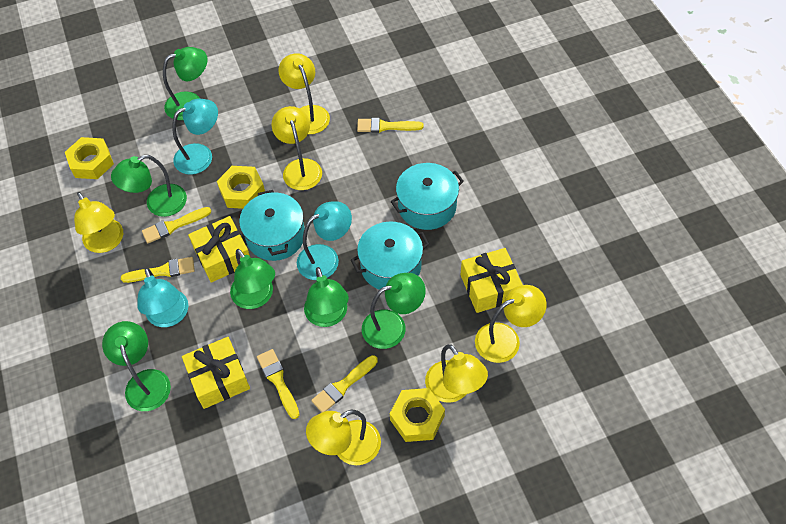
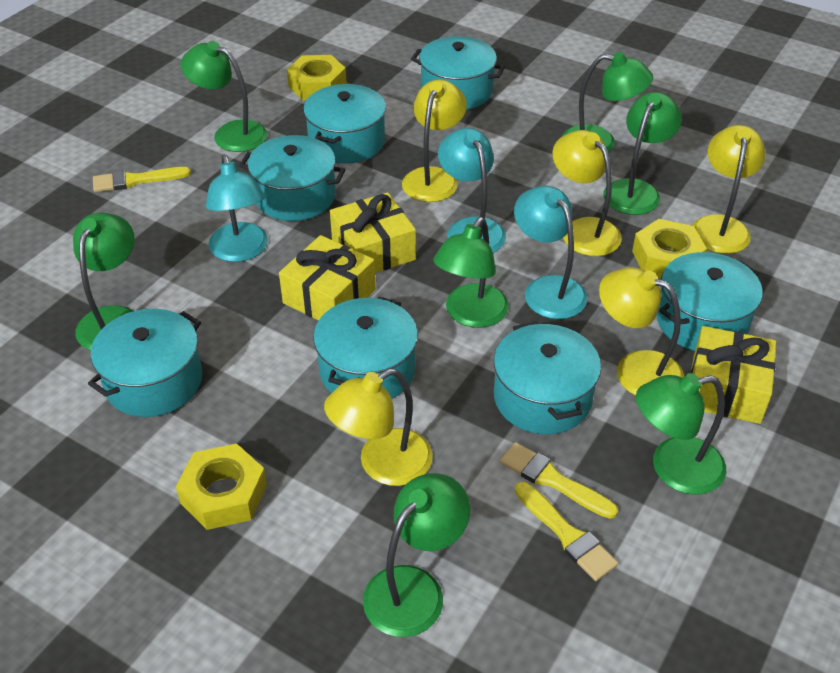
green lamp: [102,321,171,411] [111,155,187,217] [163,47,208,120] [230,249,275,309] [304,267,349,327] [362,273,426,349] = 6 -> [73,213,135,350] [181,41,267,152] [363,473,470,637] [433,217,509,328] [562,52,653,152] [603,92,682,215] [636,373,726,495] = 7
turquoise pot: [239,190,305,261] [351,221,429,290] [391,163,464,230] = 3 -> [88,309,202,417] [239,135,346,221] [303,84,386,164] [313,297,418,399] [411,36,505,110] [494,322,601,434] [656,252,763,351] = 7
yellow brush: [121,257,195,283] [142,207,211,244] [257,349,300,419] [311,355,378,412] [357,118,424,133] = 5 -> [93,167,191,192] [500,442,618,519] [515,482,618,581] = 3
yellow lamp: [74,192,123,253] [271,106,322,190] [278,53,330,134] [306,410,381,465] [425,344,488,403] [475,285,547,363] = 6 -> [324,369,433,486] [402,80,467,202] [553,130,622,256] [599,267,684,396] [692,125,766,254] = 5

